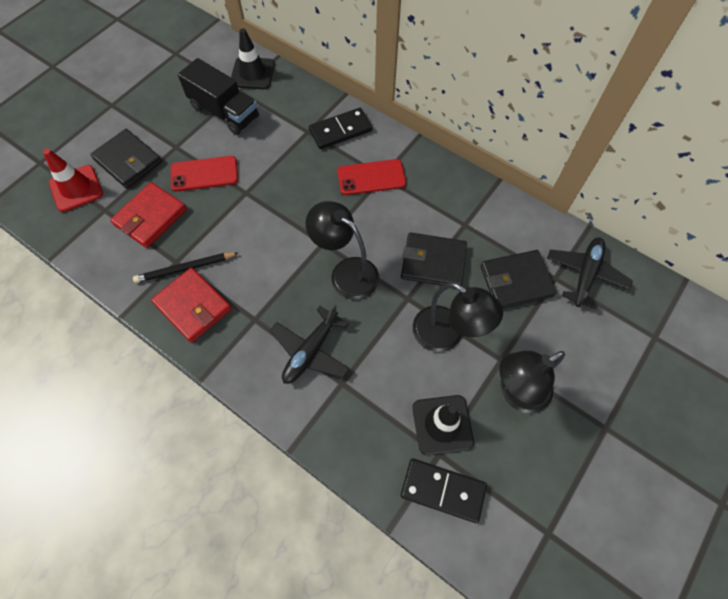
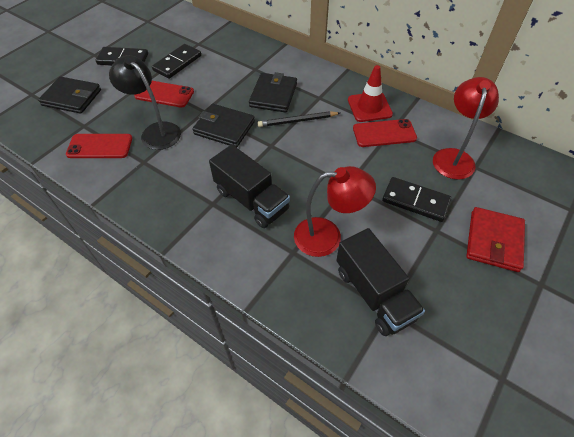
black domino: [309,108,372,149] [401,458,487,523] = 2 -> [95,47,148,66] [152,44,201,79] [382,177,451,222] = 3
black lamp: [306,201,379,300] [413,282,503,352] [499,351,565,413] = 3 -> [109,55,181,150] = 1
black plane: [270,303,350,384] [547,238,633,310] = 2 -> none = 0
black traffic cone: [231,28,275,89] [412,395,474,455] = 2 -> none = 0
black truck: [178,58,259,135] = 1 -> [209,145,290,228] [336,228,425,336] = 2
red lamp: none = 0 -> [294,166,376,257] [433,77,499,180] = 2
red phone: [171,156,238,192] [337,159,406,195] = 2 -> [66,134,132,158] [134,81,194,108] [353,119,417,147] = 3
red wallet: [110,182,187,248] [151,267,232,343] = 2 -> [466,207,525,272] = 1

